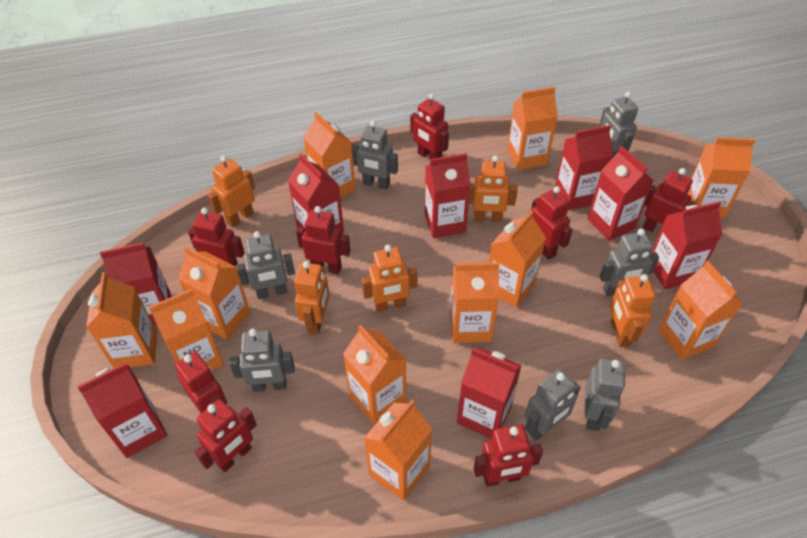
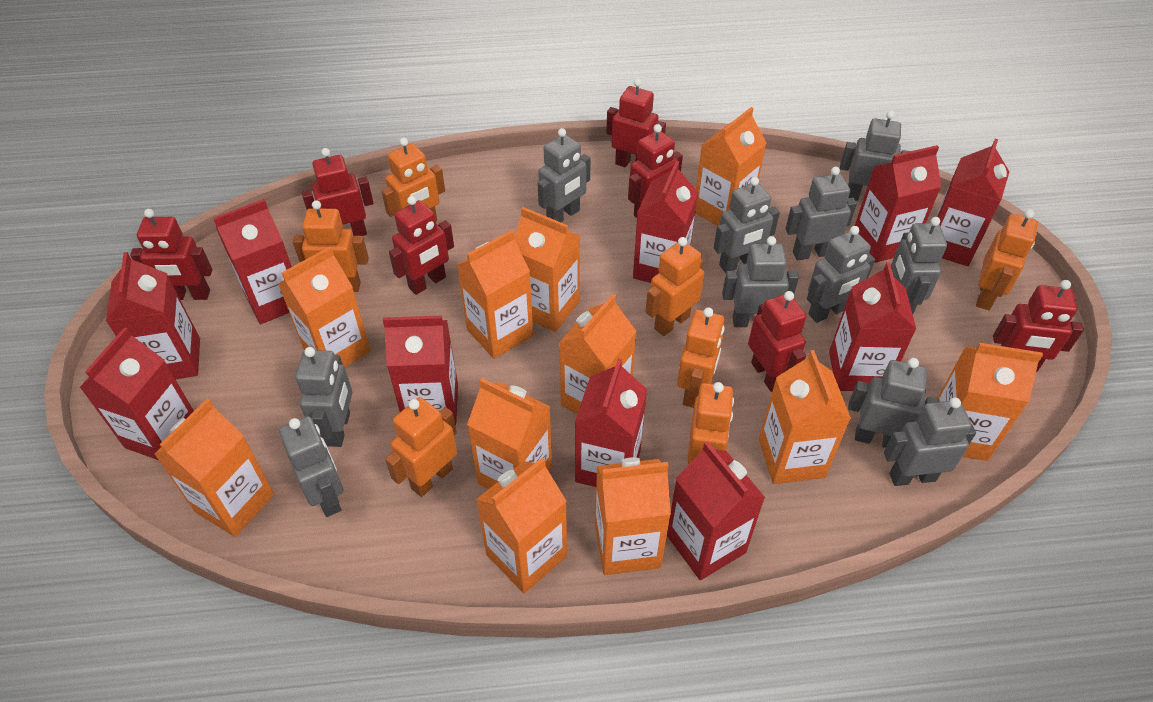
grey robot: [229,329,295,392] [236,231,295,299] [352,121,398,190] [525,369,581,441] [585,358,625,431] [600,92,638,158] [600,229,659,296] = 7 -> [279,416,343,517] [295,347,352,447] [538,128,591,222] [714,177,780,273] [722,236,799,327] [785,167,857,260] [807,226,875,323] [840,111,910,201] [848,358,939,448] [884,397,976,486] [891,217,947,314] = 11
orange robot: [208,155,255,228] [294,261,330,334] [362,245,418,312] [469,155,518,222] [610,274,655,347] = 5 -> [293,200,369,292] [381,138,445,221] [385,397,457,497] [645,237,704,336] [677,307,725,408] [687,382,734,464] [976,210,1038,310] = 7
red carton: [77,363,167,458] [100,242,171,326] [288,154,344,233] [425,153,471,238] [457,348,522,439] [555,125,613,210] [587,146,654,241] [651,201,722,289] = 8 -> [79,327,194,460] [106,252,200,379] [213,199,292,324] [383,316,458,425] [575,358,647,487] [633,161,698,283] [667,441,765,580] [829,262,916,391] [855,145,941,263] [936,139,1009,266] = 10
red robot: [175,352,227,413] [188,208,245,267] [195,400,257,472] [296,206,350,274] [410,94,449,159] [474,424,543,487] [531,186,573,260] [643,168,698,232] = 8 -> [130,209,212,300] [302,148,374,236] [389,196,454,295] [606,78,666,167] [628,124,683,218] [748,291,806,392] [993,280,1084,372] = 7

